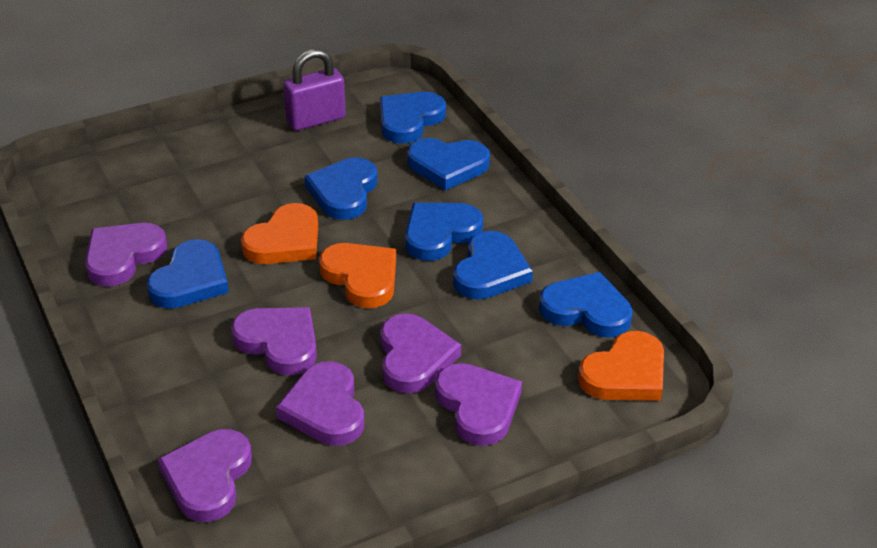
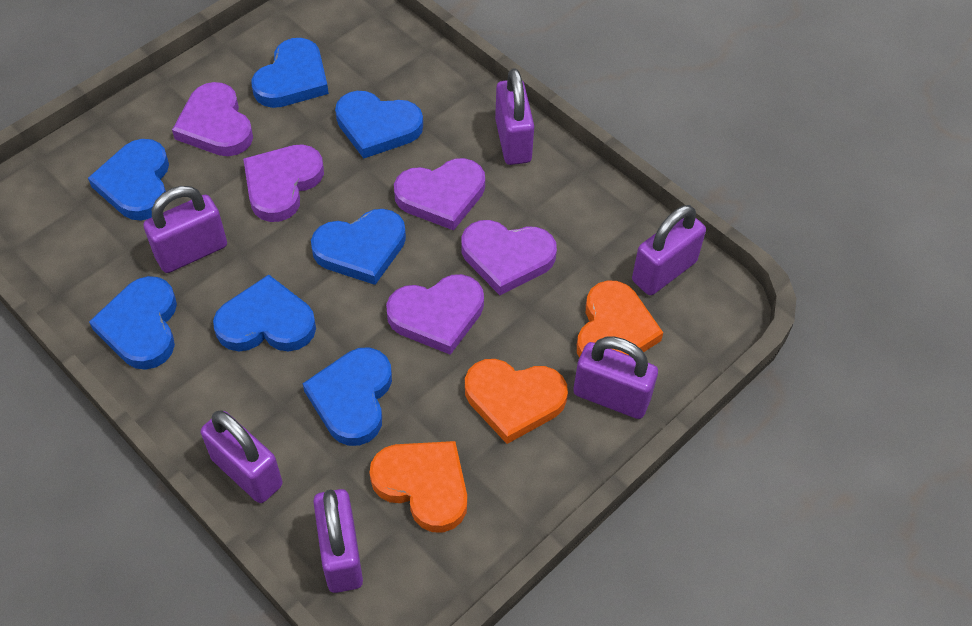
purple heart: [85,223,168,287] [158,429,252,522] [231,307,317,375] [276,361,364,446] [380,313,461,393] [435,363,522,446] = 6 -> [172,82,253,156] [243,144,324,222] [386,274,484,355] [394,158,485,230] [461,220,557,295] = 5
purple padlock: [283,49,346,131] = 1 -> [143,186,227,273] [201,411,282,503] [313,489,363,593] [495,68,534,165] [573,337,658,419] [632,205,706,295] = 6

